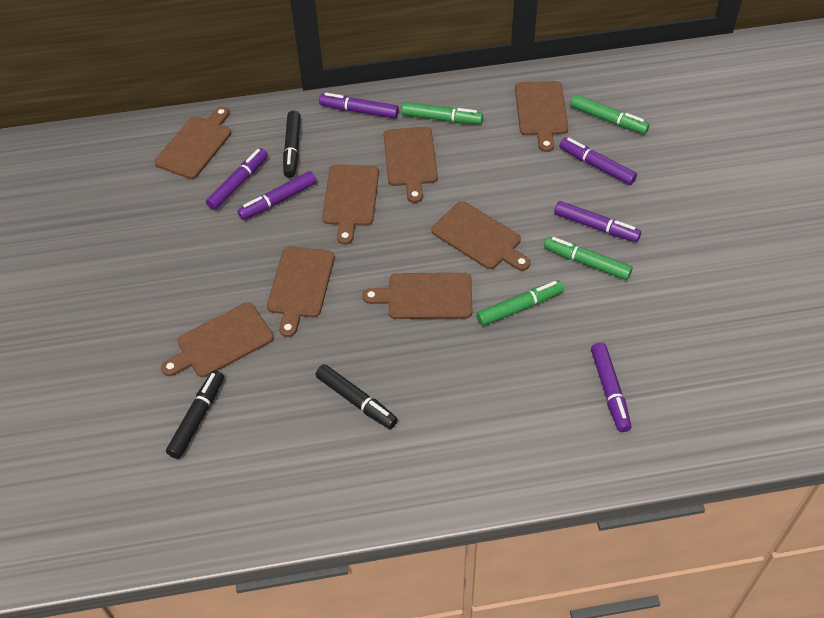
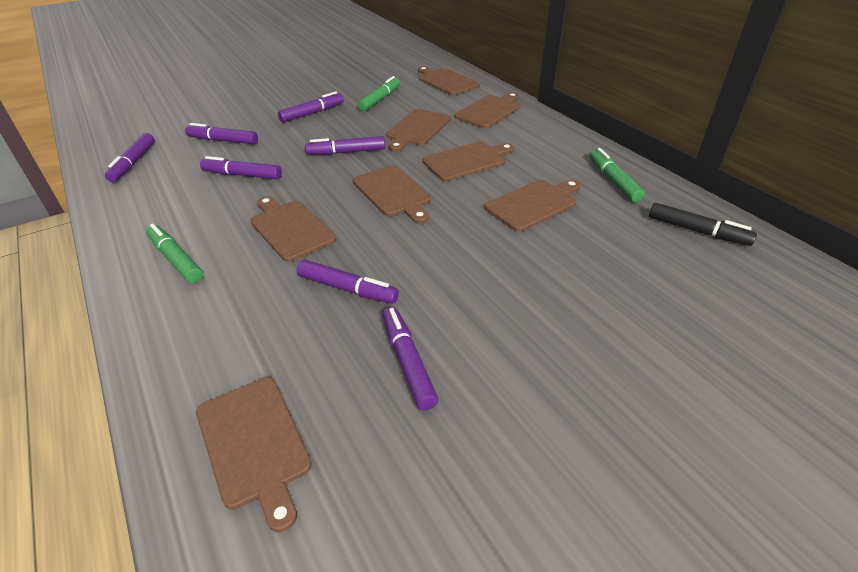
black marker: [166,370,224,459] [283,111,301,178] [315,364,398,429] = 3 -> [649,203,757,246] = 1
green marker: [401,102,483,124] [476,280,564,326] [544,236,633,280] [571,95,649,134] = 4 -> [146,224,203,283] [358,76,400,111] [590,148,645,202] = 3
purple marker: [206,148,268,210] [237,171,317,220] [319,93,399,119] [554,201,641,242] [560,138,637,185] [591,342,632,432] = 6 -> [105,133,155,182] [185,123,258,144] [200,156,282,180] [278,91,344,123] [297,260,399,304] [305,136,385,155] [382,307,438,411] = 7

